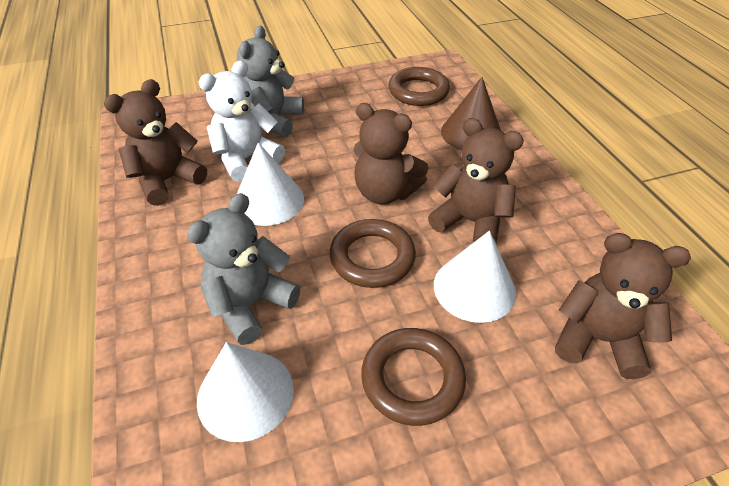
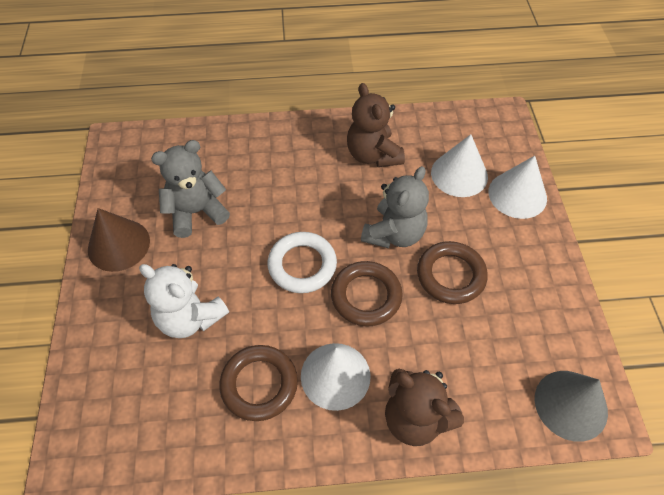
brown teddy bear: [104,79,207,206] [353,103,428,204] [428,118,524,243] [555,233,691,379] = 4 -> [347,83,405,167] [385,369,464,446] = 2
grey cone: none = 0 -> [535,371,608,442] = 1
white ring: none = 0 -> [268,232,337,293] = 1

